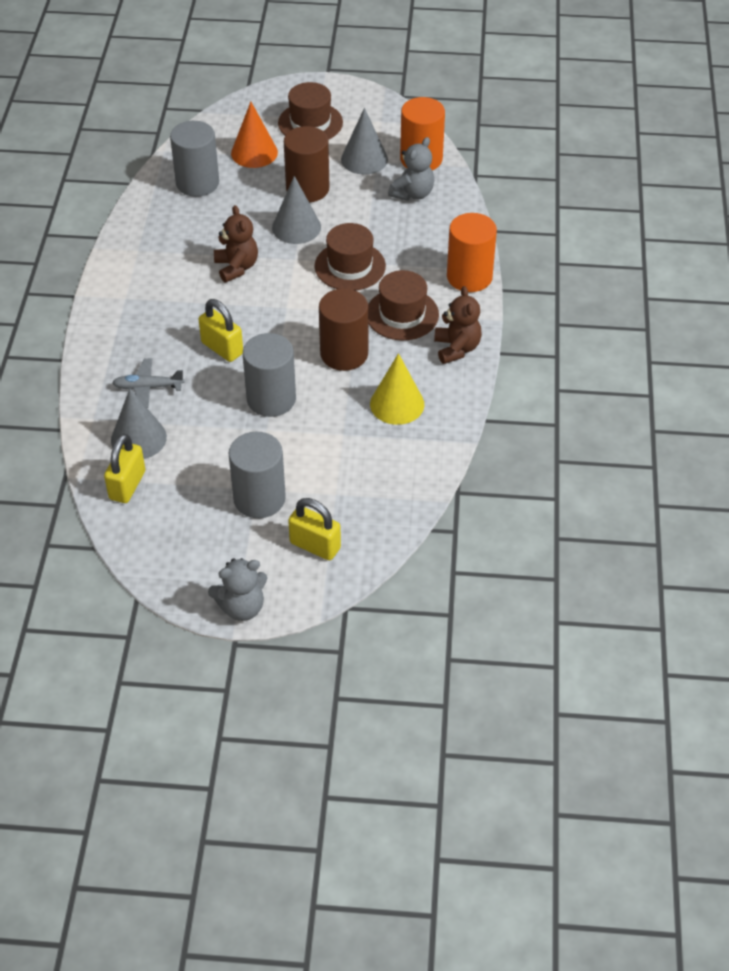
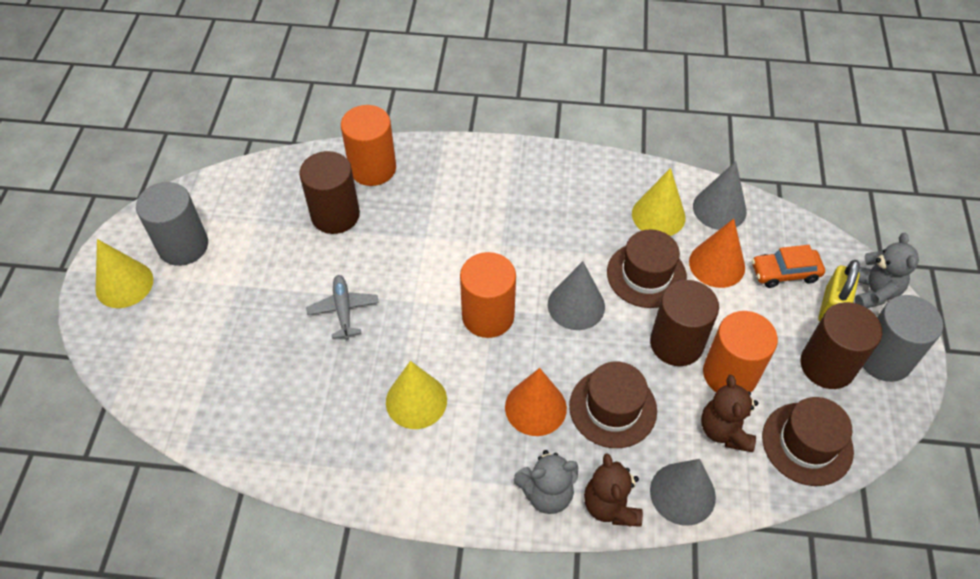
brown cylinder: [284,126,330,202] [319,289,368,371] = 2 -> [299,151,360,234] [650,280,719,366] [800,302,882,389] = 3
grey cylinder: [170,121,219,197] [229,432,286,518] [243,333,296,417] = 3 -> [136,182,208,266] [863,295,943,382] = 2
orange car: none = 0 -> [752,245,825,288] = 1
orange cone: [231,102,278,168] = 1 -> [505,368,567,436] [689,219,745,288] = 2
orange cylinder: [400,97,445,170] [447,213,497,292] = 2 -> [341,105,396,186] [460,252,516,338] [703,311,778,392] = 3
yellow cone: [370,353,424,425] = 1 -> [95,239,153,308] [386,361,447,429] [632,168,686,236] = 3
yellow padlock: [104,434,145,503] [199,299,243,362] [288,498,341,560] = 3 -> [818,260,860,321] = 1

